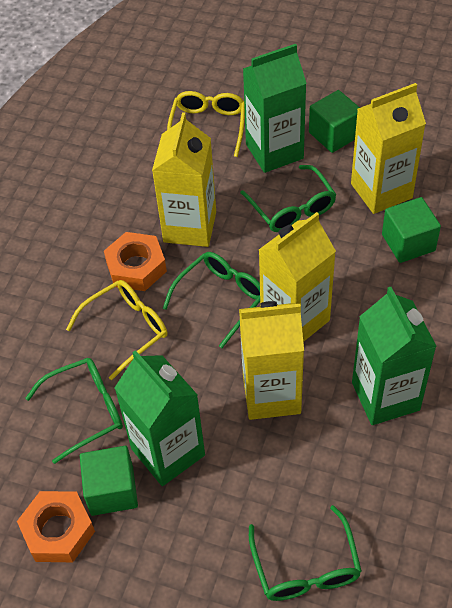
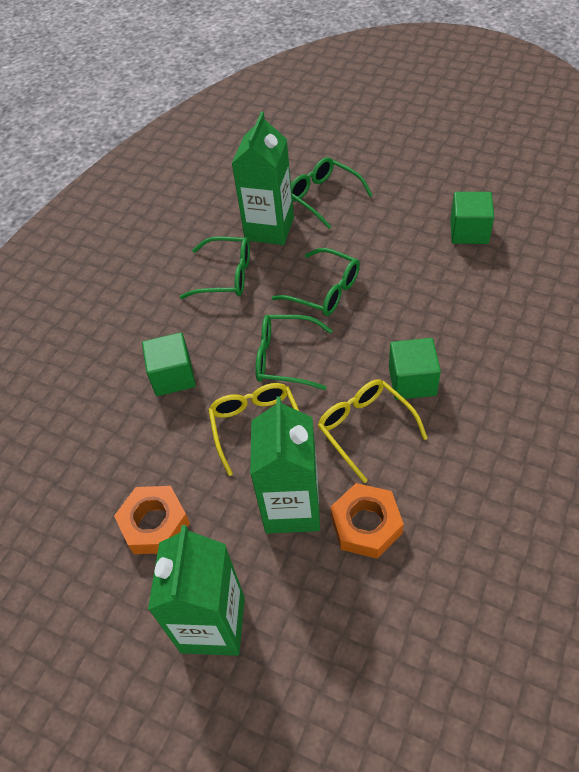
yellow carton: [152,112,216,247] [239,301,304,420] [259,212,336,342] [351,83,426,214] = 4 -> none = 0

